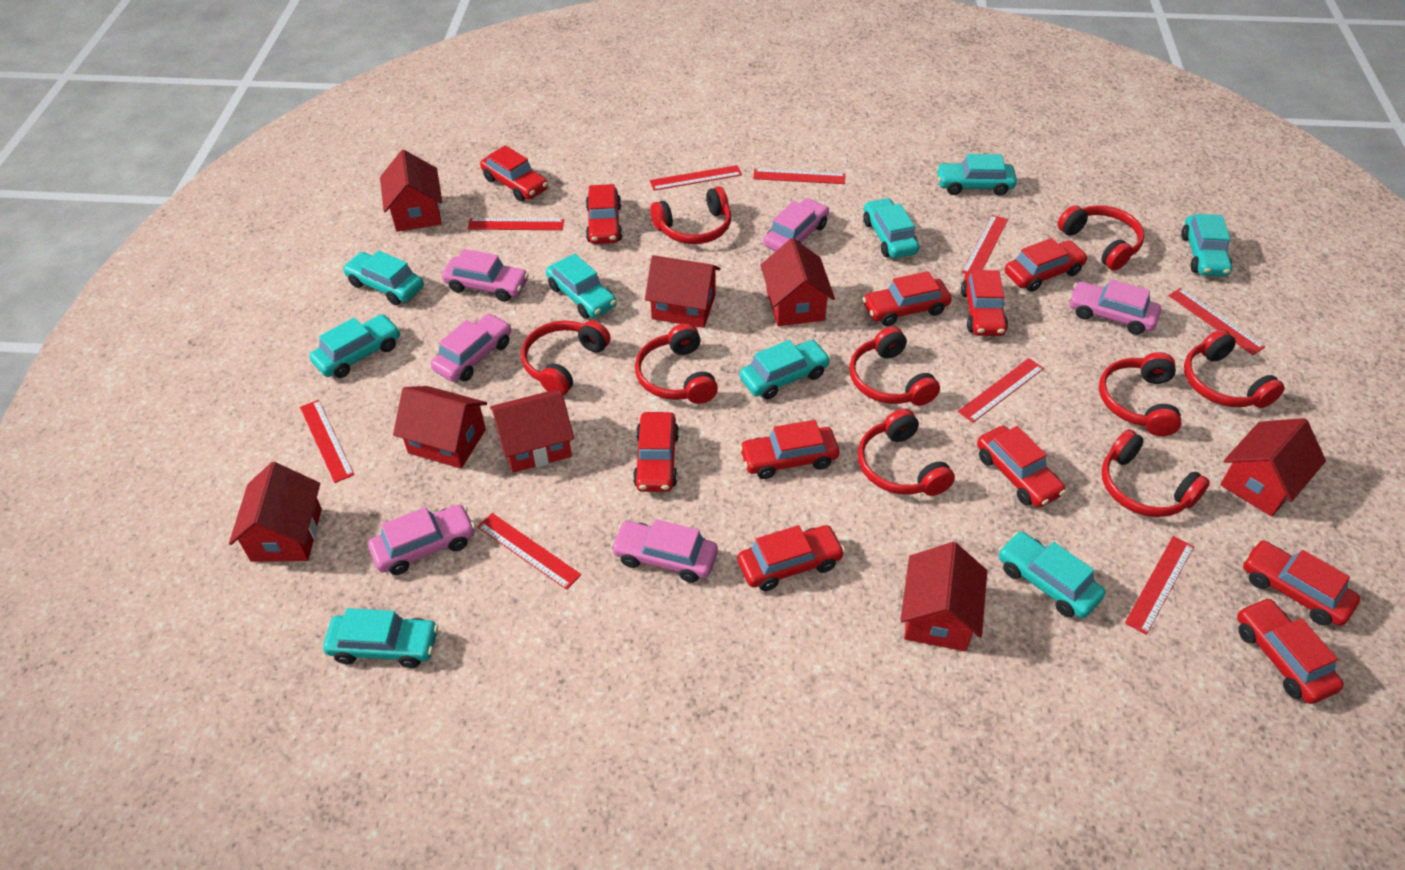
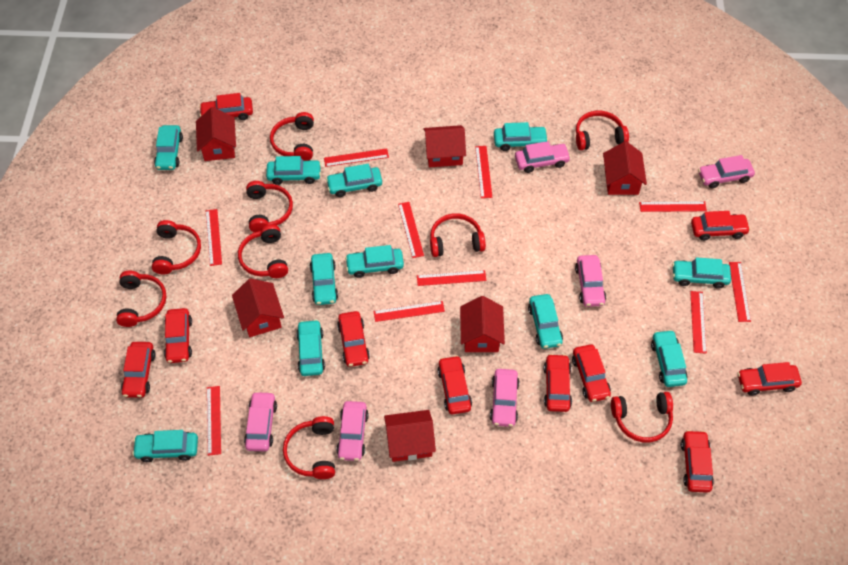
red car: [480,145,548,201] [586,184,622,244] [633,412,679,492] [738,525,845,591] [739,420,839,479] [862,271,951,326] [961,270,1008,336] [977,426,1066,508] [1005,238,1088,292] [1237,597,1344,704] [1243,540,1360,626] = 11 -> [121,342,156,398] [164,308,192,363] [199,93,253,120] [337,311,370,367] [437,355,472,414] [544,354,572,412] [572,344,611,402] [681,430,714,493] [691,211,750,241] [738,362,802,396] = 10
red house: [229,462,322,562] [380,150,442,232] [393,386,487,468] [490,389,574,473] [645,255,721,328] [760,238,835,326] [900,542,987,651] [1220,418,1326,517] = 8 -> [196,107,236,161] [232,278,284,337] [384,410,436,462] [423,125,466,167] [460,296,505,352] [603,141,647,195] = 6
red ruler: [300,400,354,483] [468,218,564,230] [477,513,581,590] [650,165,742,191] [753,168,845,184] [958,358,1044,423] [962,215,1008,274] [1125,536,1194,635] [1168,288,1265,355] = 9 -> [206,209,222,266] [207,386,221,456] [324,149,389,167] [374,301,445,322] [398,202,424,258] [417,270,486,286] [475,146,492,198] [639,201,707,212] [690,291,707,354] [729,262,751,322] = 10
turquoise car: [309,314,400,378] [323,608,438,668] [342,251,424,305] [546,254,617,319] [740,340,831,399] [863,198,919,258] [936,154,1017,196] [998,531,1105,618] [1181,214,1232,277] = 9 -> [132,430,198,462] [154,125,183,170] [266,156,321,185] [296,319,325,376] [310,253,338,305] [326,164,382,197] [345,245,404,278] [494,122,548,151] [528,294,563,349] [651,330,688,387] [672,257,731,289] = 11

